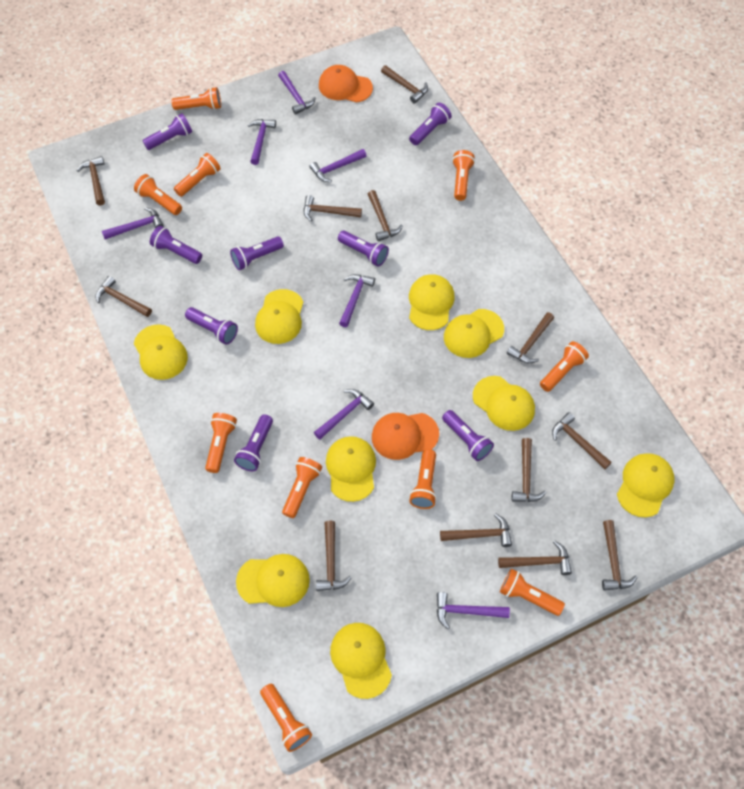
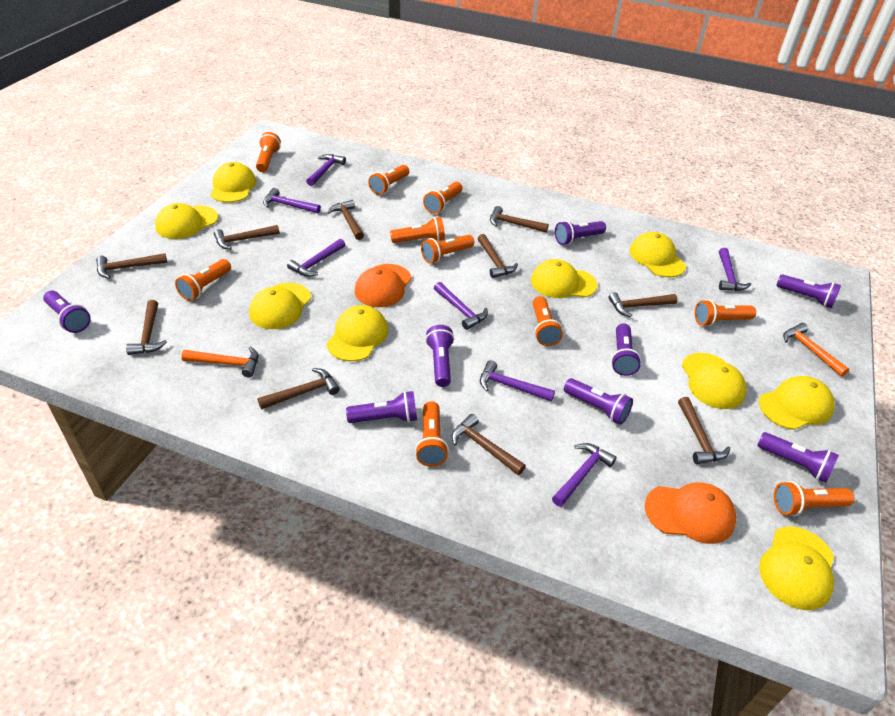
brown hammer: [76,156,105,206] [95,276,152,317] [304,195,362,221] [316,521,352,591] [368,190,403,241] [381,65,428,103] [440,513,512,547] [498,541,572,575] [507,312,554,363] [512,438,546,502] [552,412,612,469] [602,520,637,591] = 12 -> [96,253,167,279] [126,300,167,355] [214,225,280,250] [257,368,340,409] [327,200,364,240] [452,414,526,475] [477,234,518,278] [490,206,549,233] [608,292,677,317] [678,397,730,464] = 10
orange hammer: none = 0 -> [181,346,259,378] [783,323,849,377] = 2

